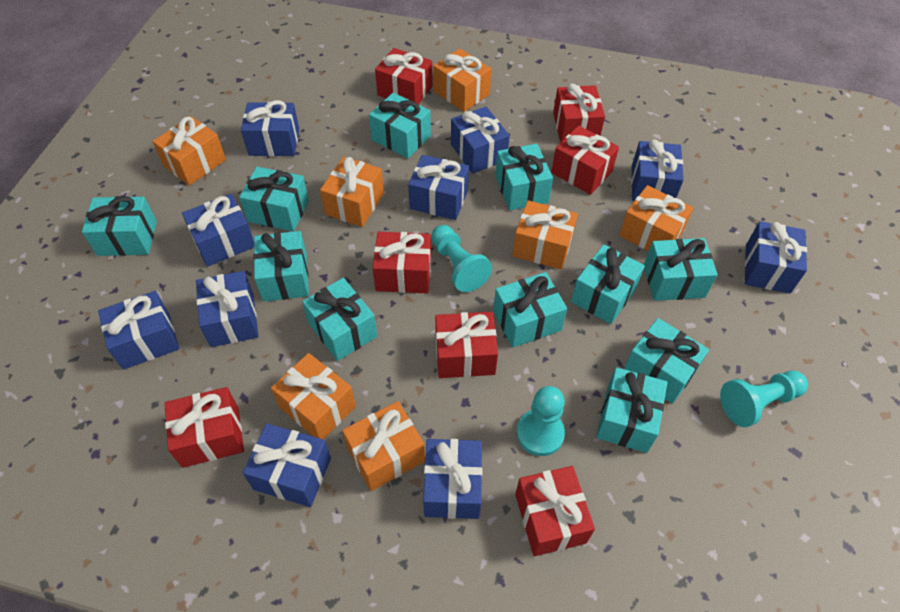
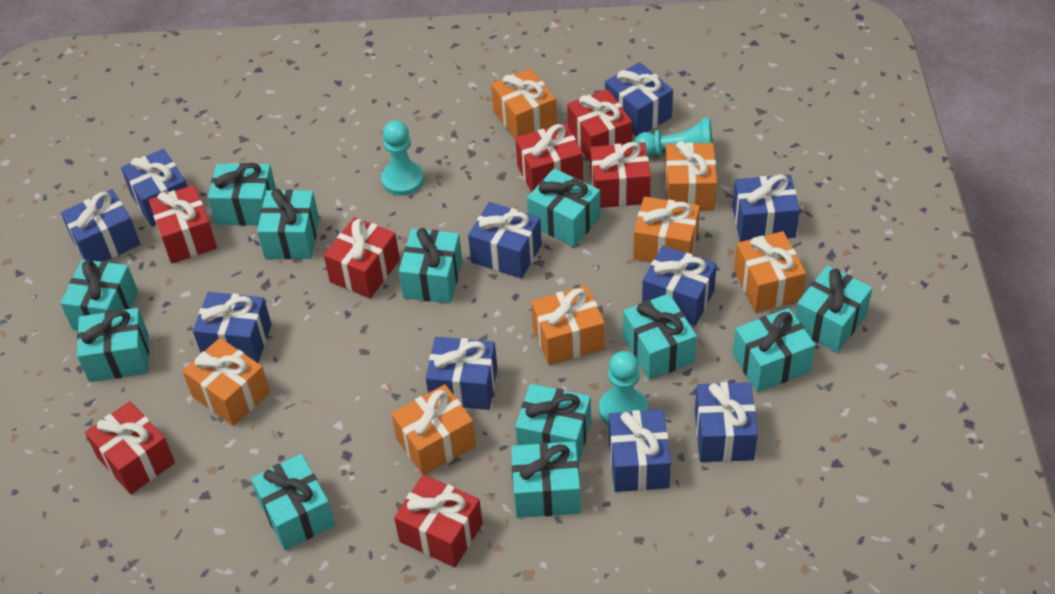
turquoise gift: [82,196,157,256] [239,167,309,232] [254,231,309,302] [302,278,377,361] [369,92,431,158] [493,272,567,348] [495,144,553,210] [571,244,645,324] [596,367,668,453] [624,318,709,404] [644,238,718,301] = 11 -> [60,259,138,330] [77,308,149,382] [208,163,276,226] [251,454,335,550] [257,188,319,259] [399,228,462,303] [511,441,581,518] [515,384,591,462] [527,168,600,247] [623,293,697,380] [733,308,815,392] [795,265,872,353] = 12

